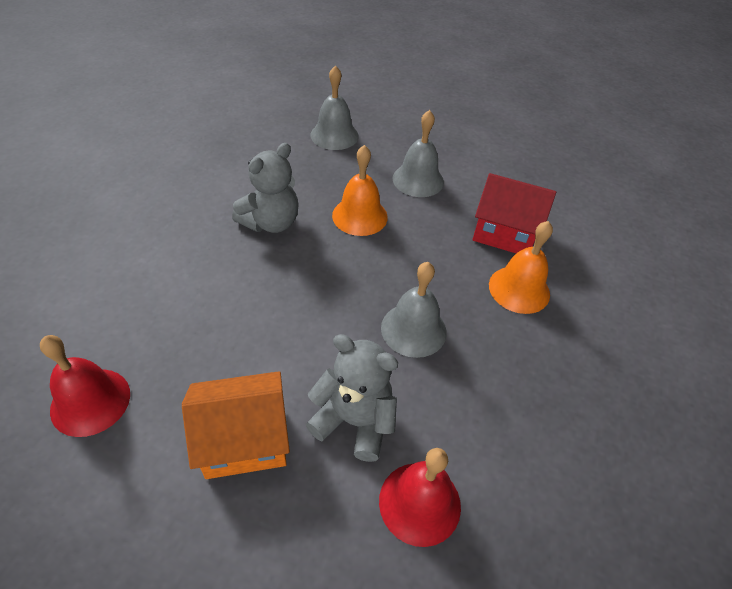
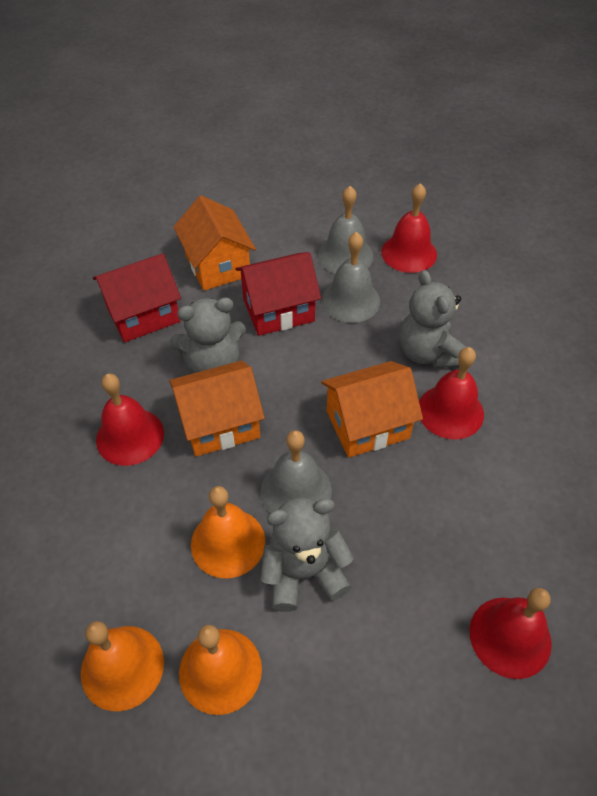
grey teddy bear: [232,143,299,233] [306,334,398,462] = 2 -> [170,298,246,373] [260,497,354,612] [400,270,466,368] = 3
orange bell: [332,145,388,236] [489,221,553,314] = 2 -> [81,621,164,711] [179,625,262,715] [191,486,265,578] = 3
orange house: [182,371,290,479] = 1 -> [169,361,265,457] [174,195,256,291] [321,361,423,458] = 3
red bell: [40,335,130,437] [379,448,461,547] = 2 -> [96,374,164,466] [381,183,437,273] [419,347,484,440] [469,588,552,679] = 4
red house: [472,173,556,253] = 1 -> [93,253,181,342] [235,252,321,336] = 2

